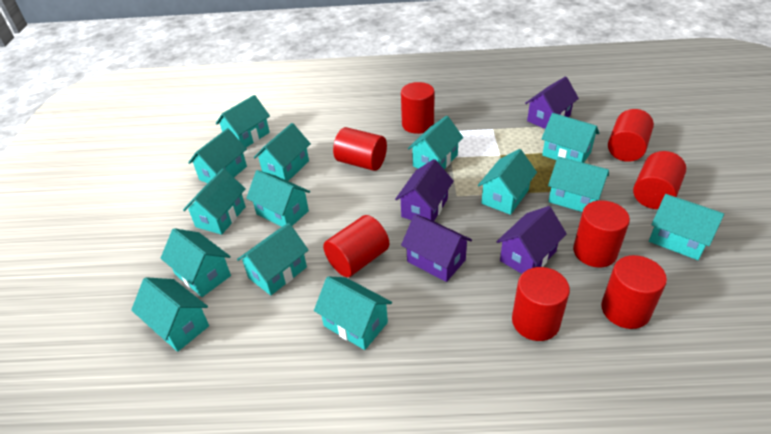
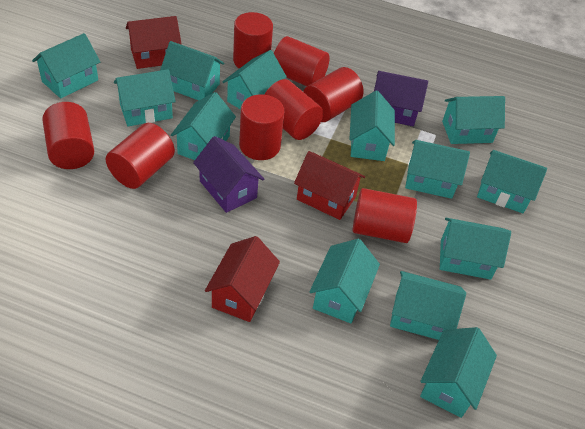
purple house: [395,159,454,221] [401,214,472,282] [496,206,567,274] [525,76,579,129] = 4 -> [193,136,265,213] [374,71,428,126] = 2
red house: none = 0 -> [126,16,182,69] [205,236,280,322] [294,151,365,220] = 3
turquoise house: [131,277,209,352] [161,228,231,297] [183,168,246,235] [188,128,247,183] [216,95,270,147] [237,223,308,295] [246,170,310,227] [254,123,311,181] [314,276,392,350] [408,116,463,169] [478,149,537,215] [541,113,599,163] [548,156,609,212] [649,194,724,260] = 14 -> [32,33,100,98] [114,69,176,126] [160,41,224,100] [171,92,236,160] [222,50,287,109] [309,239,380,323] [349,91,395,161] [390,271,466,340] [405,140,470,199] [420,327,497,418] [440,218,511,280] [442,96,505,144] [477,150,547,213] = 13

